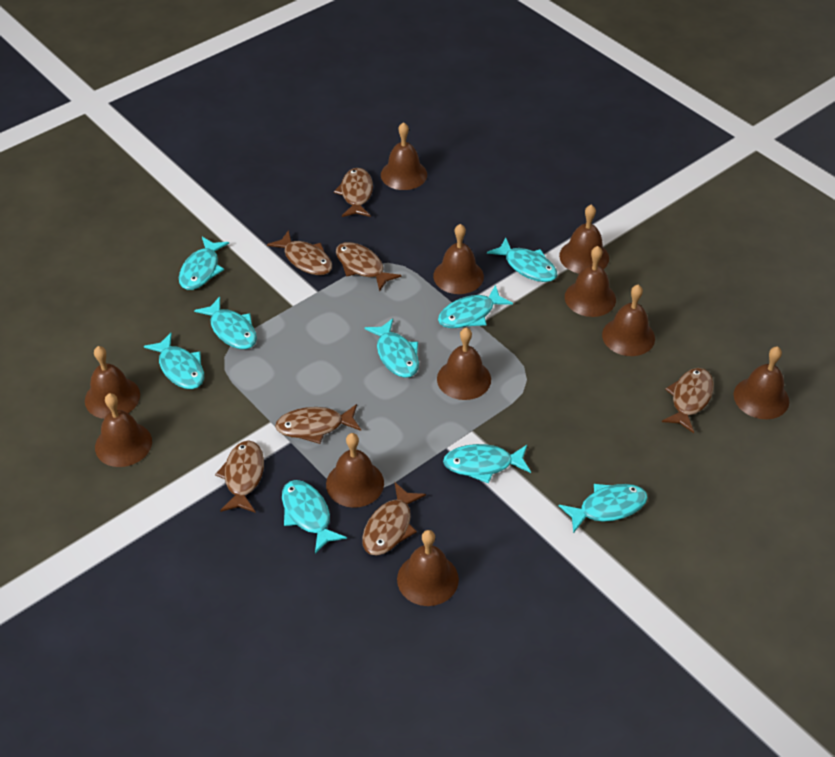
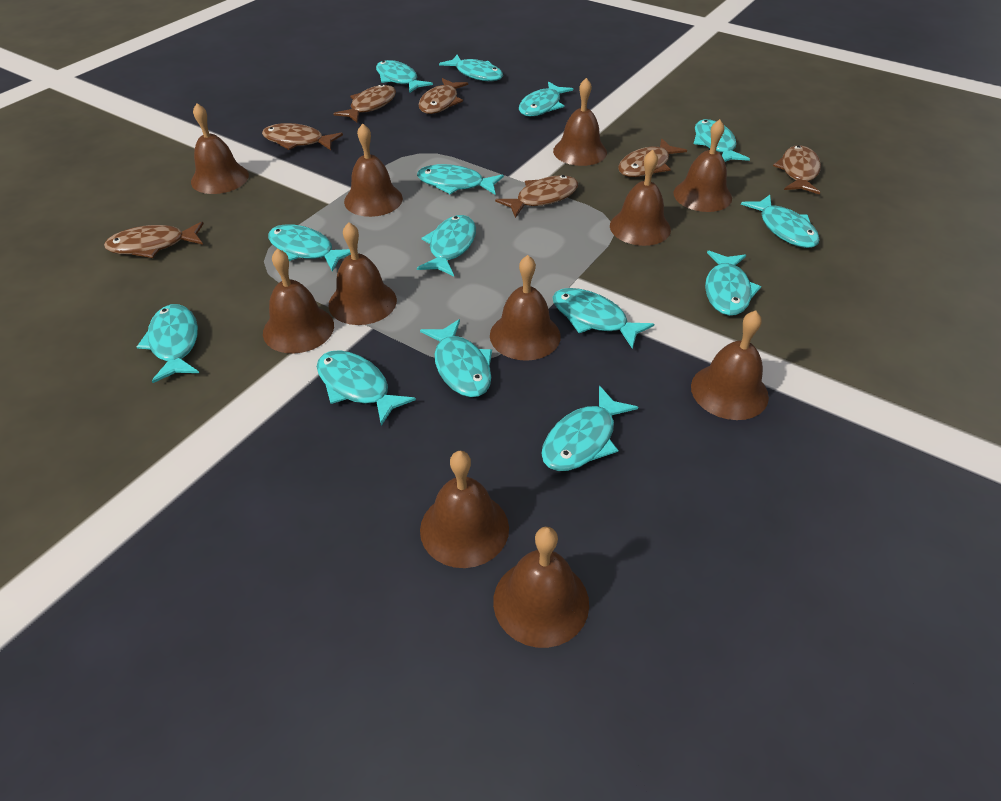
turquoise fish: [144,333,204,389] [179,237,229,290] [194,296,257,349] [282,480,347,554] [364,318,419,378] [438,285,513,328] [443,444,531,484] [487,237,558,282] [559,484,648,534] = 9 -> [137,304,199,383] [268,224,351,272] [317,350,416,426] [376,60,433,93] [417,164,504,195] [417,215,476,276] [420,319,492,397] [439,55,503,81] [519,82,573,117] [541,386,638,471] [552,288,654,349] [694,119,750,162] [705,251,761,316] [741,195,820,248] = 14

